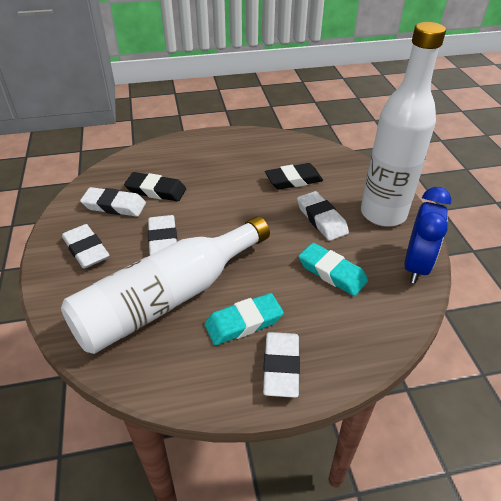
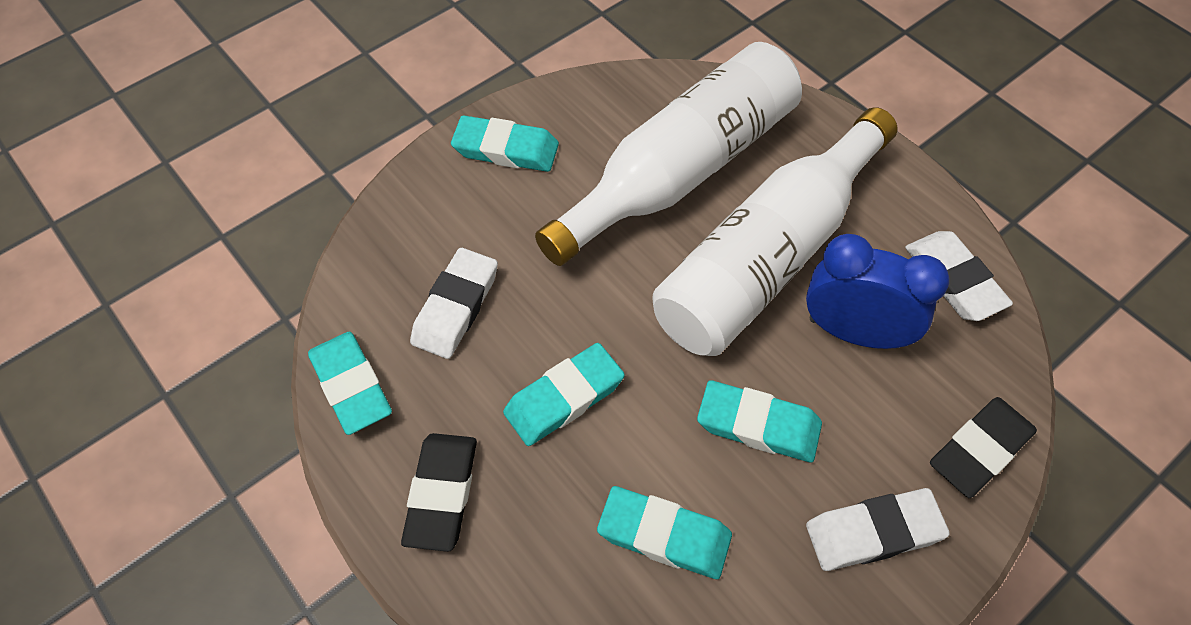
turquoise eraser: [205,293,284,345] [299,243,368,296] = 2 -> [308,332,392,435] [451,116,559,172] [503,343,625,446] [597,486,732,579] [697,380,822,462] = 5
white eraser: [62,224,110,269] [80,187,146,216] [148,215,177,255] [263,332,300,398] [297,191,349,241] = 5 -> [410,248,498,359] [806,488,950,571] [905,231,1013,321] = 3

